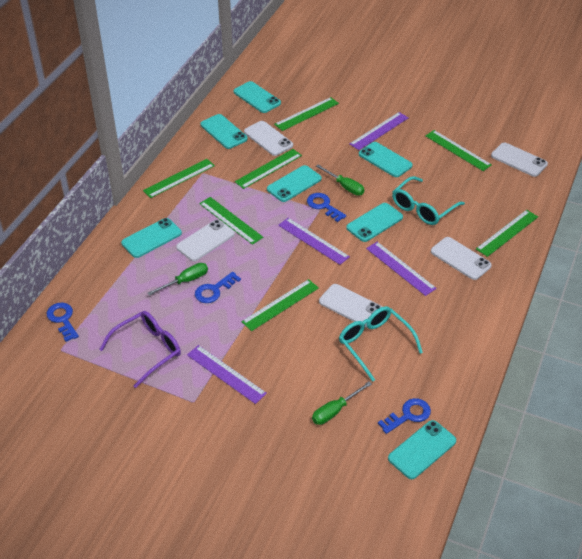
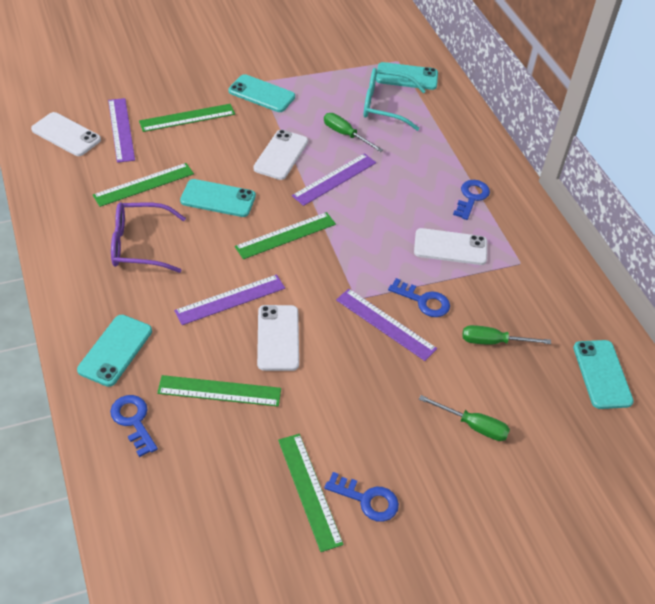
green ruler: [143,159,215,198] [199,197,263,245] [235,149,302,189] [241,279,319,331] [274,97,339,131] [425,130,492,171] [476,210,538,257] = 7 -> [93,163,194,207] [139,104,235,132] [157,375,281,407] [235,212,336,259] [278,434,344,552] = 5
turquoise glasses: [339,306,423,382] [392,176,465,225] = 2 -> [363,68,426,131] = 1
turquoise phone: [121,218,182,258] [200,114,248,149] [233,81,281,113] [267,165,322,202] [346,203,403,242] [359,142,413,177] [388,420,456,479] = 7 -> [77,315,152,387] [180,179,256,217] [228,74,295,112] [376,62,438,90] [573,340,634,409] = 5
white phone: [176,220,235,261] [244,121,293,156] [319,284,382,327] [431,237,492,280] [491,143,548,177] = 5 -> [31,112,101,156] [253,130,308,180] [257,305,299,371] [414,228,487,265] = 4

